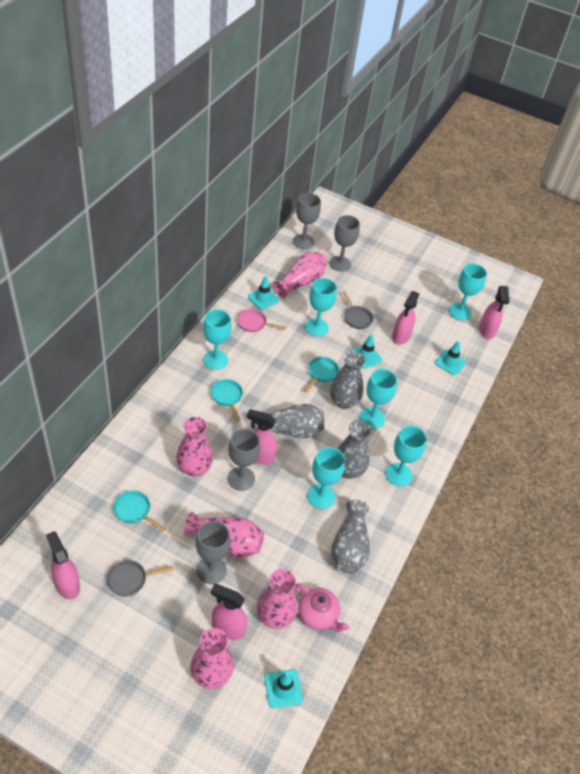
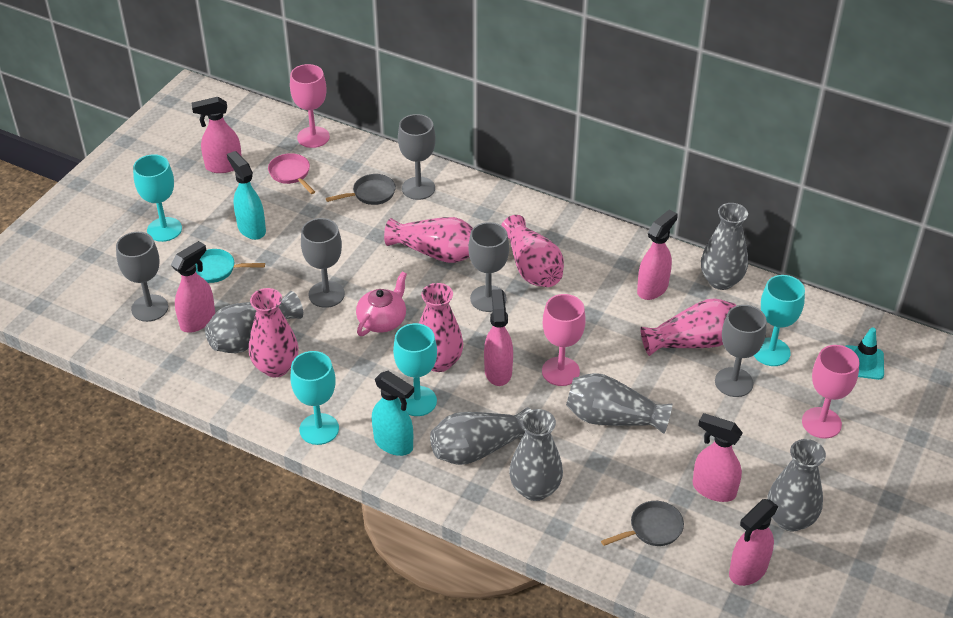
grey goblet: [196,521,231,584] [227,428,260,491] [293,193,321,249] [330,215,360,272] = 4 -> [116,232,168,322] [301,218,345,308] [398,114,436,200] [468,222,509,312] [715,305,766,397] = 5
grey vase: [255,404,324,438] [330,351,365,409] [331,500,370,574] [338,420,372,479] = 4 -> [205,291,303,353] [430,407,531,465] [509,409,563,501] [566,373,673,434] [701,203,748,290] [767,439,826,531] = 6
pink goblet: none = 0 -> [290,64,330,148] [542,294,586,386] [802,345,859,439] = 3
pink spray bottle: [46,531,80,599] [210,584,247,640] [246,409,277,465] [392,291,419,344] [479,286,509,339] = 5 -> [171,241,215,333] [191,97,242,173] [484,289,513,386] [637,209,678,300] [693,413,743,502] [729,499,778,586] = 6
turquoise goblet: [203,309,231,370] [305,278,337,336] [307,447,345,509] [360,369,397,429] [385,426,427,486] [449,263,487,320] = 6 -> [133,154,182,242] [291,351,339,445] [393,323,437,416] [754,275,805,366] = 4
turquoise pan: [113,490,166,532] [211,379,243,421] [304,357,339,392] = 3 -> [195,249,265,283] = 1
turquoise spray bottle: none = 0 -> [227,151,266,240] [372,371,414,456] = 2
turquoise traffic cone: [248,276,279,310] [265,669,303,708] [351,334,382,369] [435,341,466,375] = 4 -> [845,328,884,380] = 1

